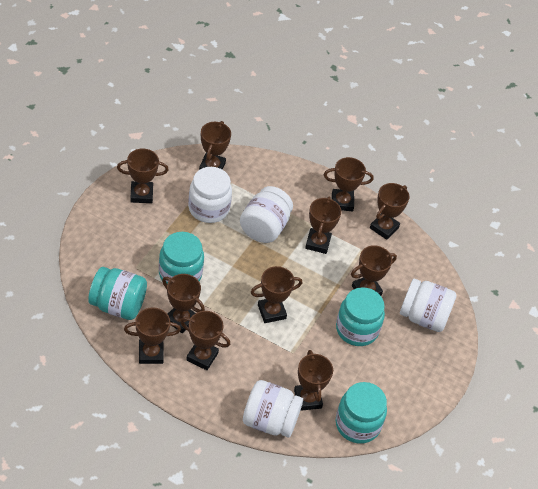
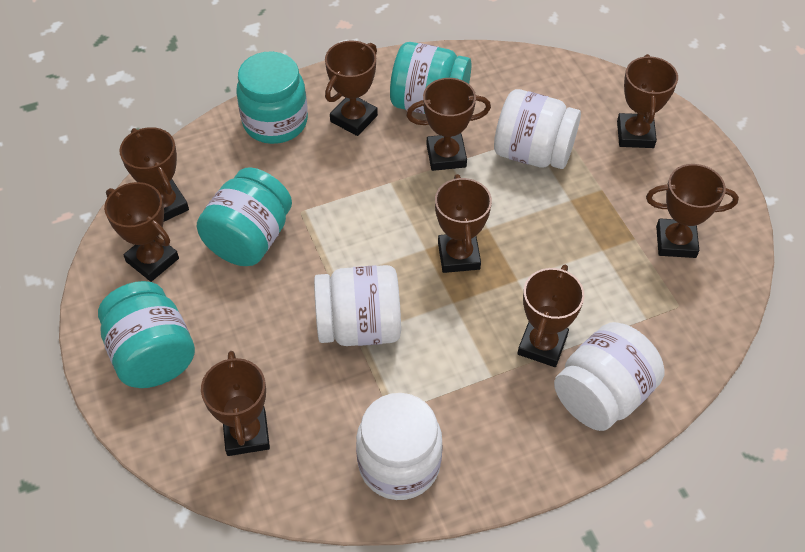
brown trophy: [117,148,169,203] [124,307,181,364] [162,274,205,333] [180,311,230,370] [199,121,231,170] [251,266,302,323] [294,350,333,411] [305,197,341,254] [324,157,374,211] [351,245,397,296] [370,183,409,240] = 11 -> [104,182,179,282] [119,127,189,221] [201,351,270,456] [325,41,378,136] [406,78,491,171] [435,174,492,273] [518,265,585,367] [617,54,678,148] [646,164,739,258] = 9

